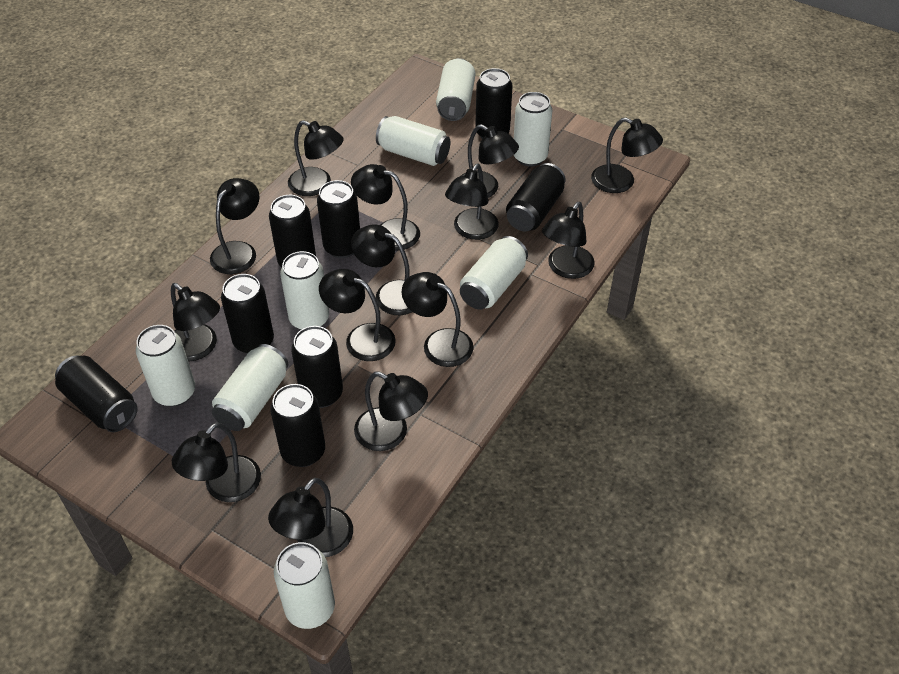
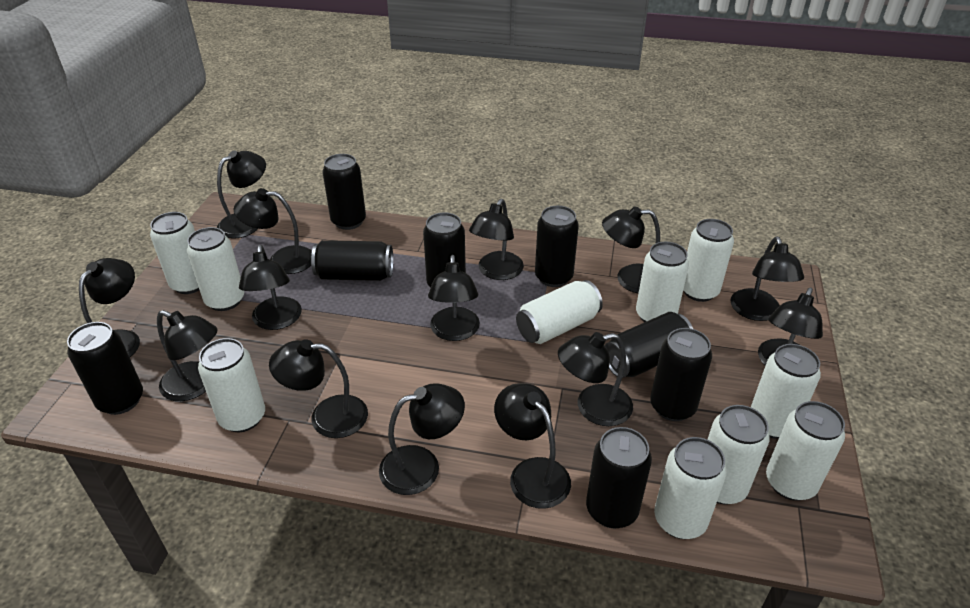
white can: [136,325,195,407] [212,344,288,431] [274,542,335,629] [280,251,329,330] [376,116,450,166] [436,58,475,121] [460,236,528,310] [514,92,552,167] = 8 -> [150,212,199,294] [187,227,244,311] [198,338,265,432] [516,280,603,344] [636,242,689,322] [654,437,727,539] [683,219,734,302] [707,405,770,505] [751,344,821,439] [766,401,845,501] = 10

